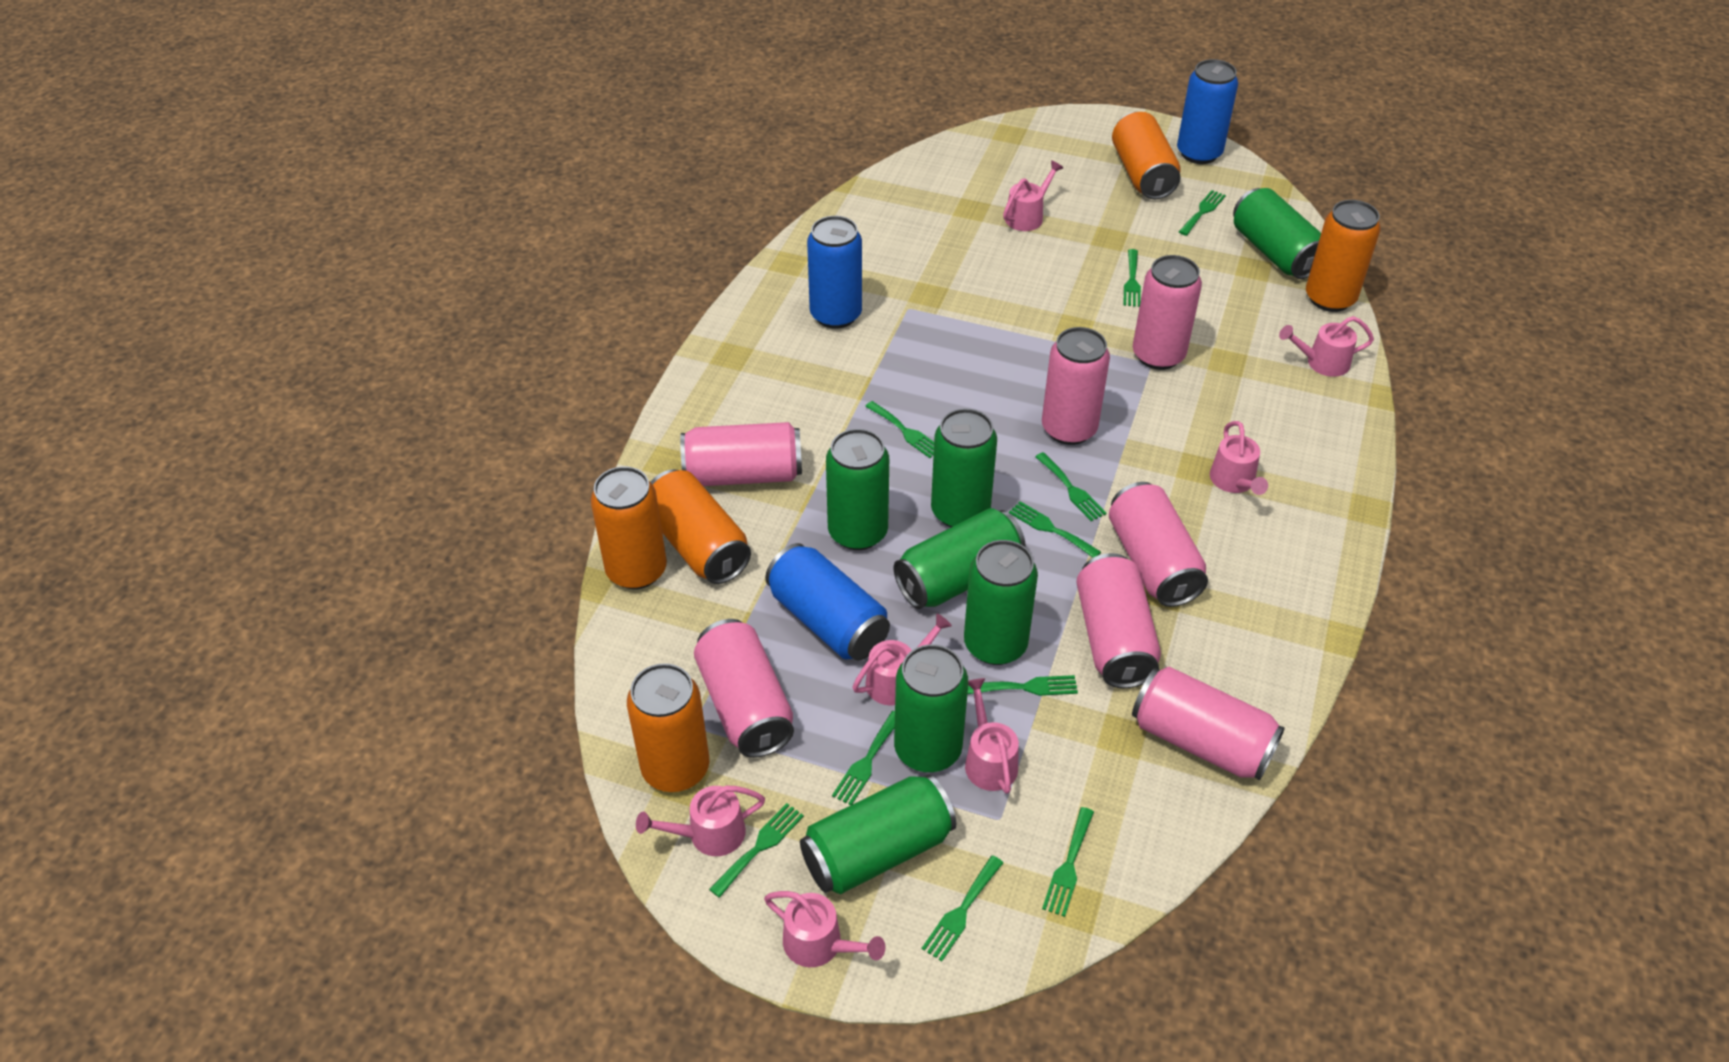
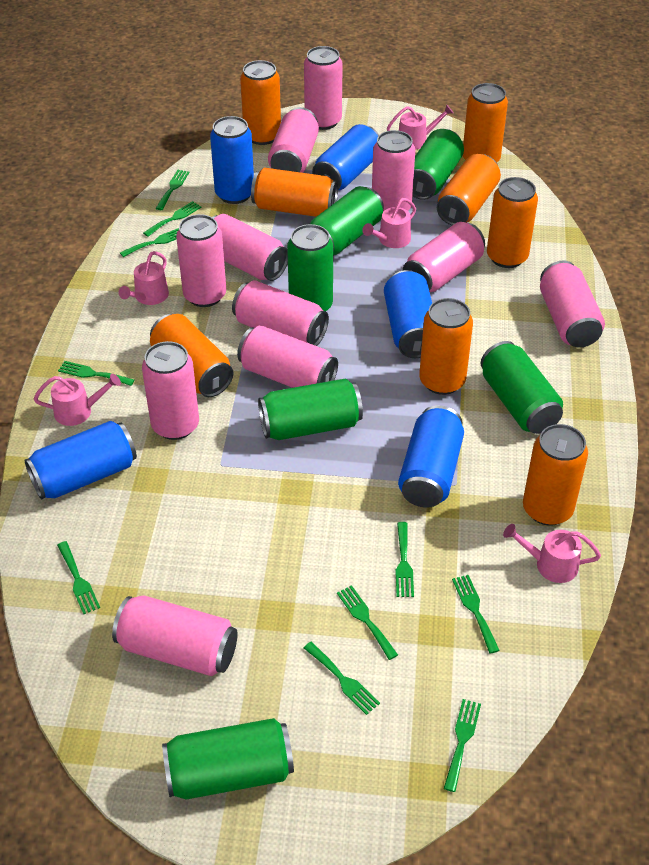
blue can: [765,543,890,660] [807,216,862,329] [1177,59,1238,164] = 3 -> [25,421,137,500] [210,116,254,204] [312,124,379,190] [384,270,432,358] [398,405,464,508] = 5
green can: [800,774,956,894] [826,429,889,550] [894,508,1025,609] [894,644,968,772] [931,408,997,527] [964,540,1038,665] [1233,188,1321,279] = 7 -> [162,718,294,800] [258,378,363,440] [287,224,333,311] [310,186,384,255] [412,129,464,200] [480,341,563,434] = 6
orange can: [591,466,667,589] [627,663,709,792] [651,469,751,584] [1112,112,1181,199] [1306,200,1381,312] = 5 -> [150,314,234,397] [240,60,281,145] [251,168,338,217] [419,298,473,395] [437,154,501,225] [463,83,508,163] [487,177,538,268] [523,424,588,526] = 8
pink can: [680,422,802,486] [694,619,794,758] [1042,327,1110,445] [1076,553,1161,688] [1109,482,1208,607] [1132,667,1285,780] [1133,255,1202,370] = 7 -> [112,595,238,676] [142,341,199,440] [176,214,226,307] [212,214,288,281] [232,280,329,346] [237,325,338,388] [268,107,319,173] [304,46,343,130] [372,130,415,212] [403,222,485,292] [540,260,605,348] = 11
pink watering can: [636,786,765,856] [764,891,885,967] [852,614,952,706] [965,678,1019,794] [1003,161,1063,231] [1210,421,1268,495] [1279,316,1374,377] = 7 -> [34,374,121,426] [118,251,169,305] [362,198,416,248] [387,104,453,150] [503,524,601,583] = 5

